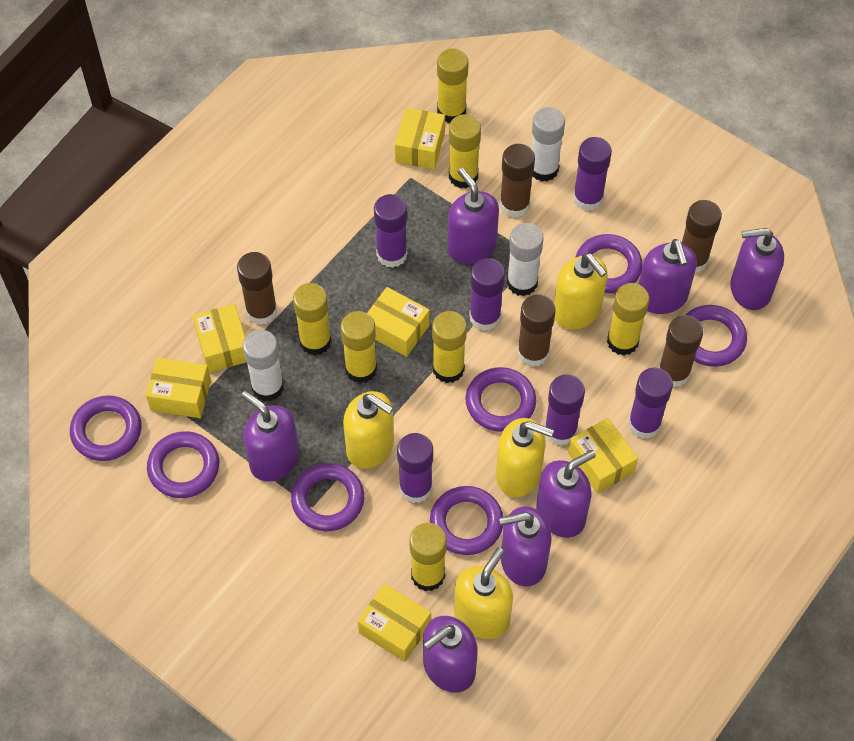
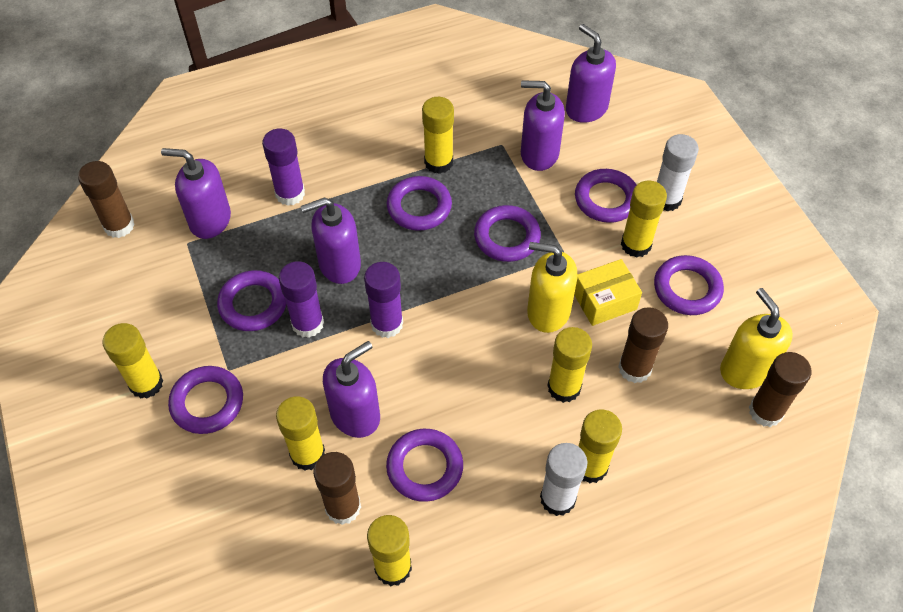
brown glue stick: [237,252,277,325] [500,144,535,218] [517,295,556,367] [659,315,703,387] [682,200,722,273] = 5 -> [78,161,135,238] [313,452,361,525] [618,307,668,383] [749,352,811,427] = 4
purple glue stick: [374,194,407,268] [397,433,433,503] [469,258,505,331] [545,375,585,446] [573,137,612,211] [628,368,673,439] = 6 -> [262,128,305,206] [279,261,324,338] [364,262,403,338] = 3
purple soap dispenser: [241,391,299,482] [423,616,477,693] [448,168,499,264] [499,506,552,586] [536,450,596,538] [639,239,697,314] [730,228,784,310] = 7 -> [161,148,231,239] [301,197,361,284] [323,341,380,438] [521,81,565,171] [566,24,616,123] = 5
white glue stick: [243,330,284,401] [507,223,544,296] [532,107,565,181] = 3 -> [540,443,587,516] [657,134,699,212] = 2
yellow box: [146,357,211,418] [193,304,246,373] [358,583,431,662] [367,287,430,357] [395,108,445,169] [568,418,638,493] = 6 -> [574,259,642,326] = 1
yellow soap dispenser: [343,391,394,469] [454,548,513,639] [496,418,554,497] [554,253,608,329] = 4 -> [527,242,578,333] [720,288,793,389] = 2

